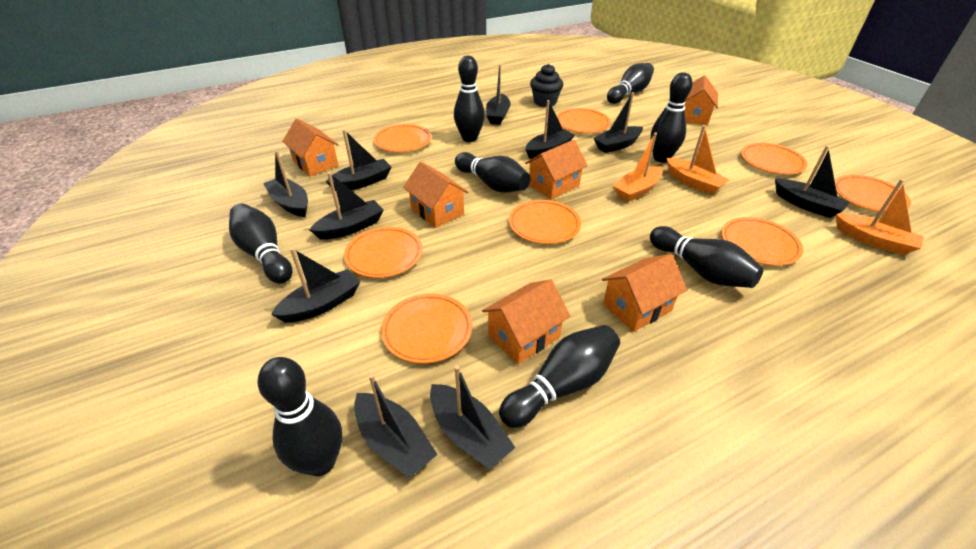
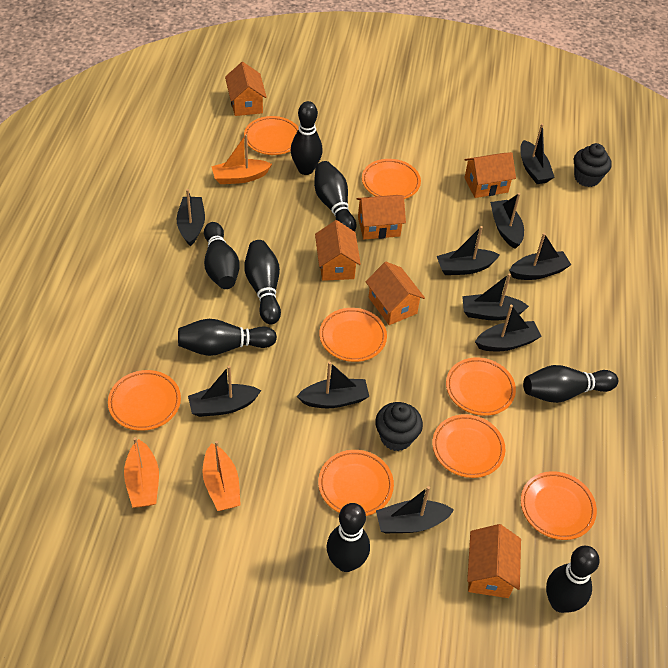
black cupcake: [530,64,563,107] = 1 -> [375,402,423,451] [574,143,612,187] = 2

